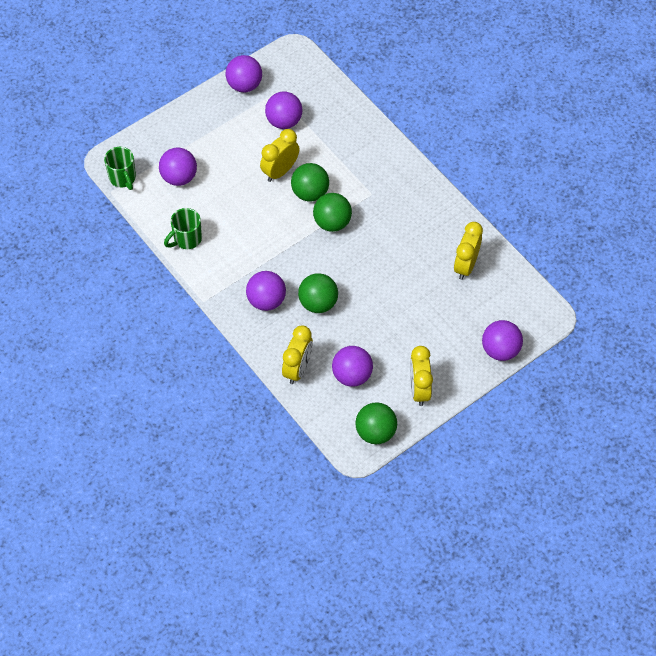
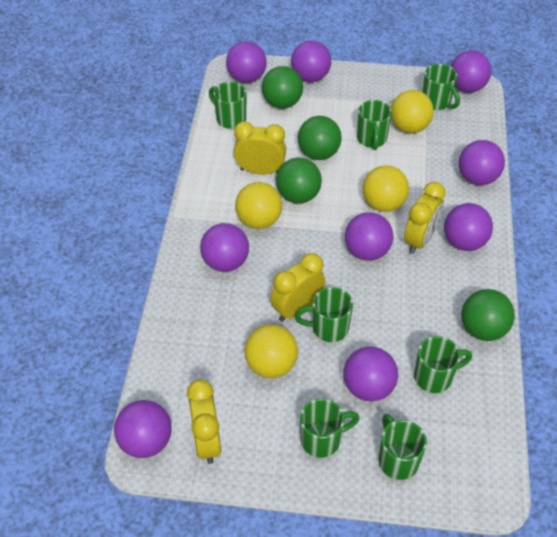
green mug: [104,147,136,190] [164,208,202,249] = 2 -> [209,82,246,129] [295,287,353,342] [300,399,360,458] [357,100,392,150] [379,414,427,480] [414,336,472,393] [422,64,460,110] = 7
purple ball: [159,147,197,186] [226,55,262,92] [246,271,286,311] [265,92,302,129] [332,346,373,387] [482,320,523,361] = 6 -> [114,400,172,458] [200,223,249,272] [226,41,267,83] [291,41,331,82] [343,347,398,402] [345,212,393,261] [444,203,493,251] [451,51,492,93] [459,140,505,185] = 9
yellow ball: none = 0 -> [235,182,282,229] [244,324,298,378] [363,165,409,212] [391,90,434,133] = 4

